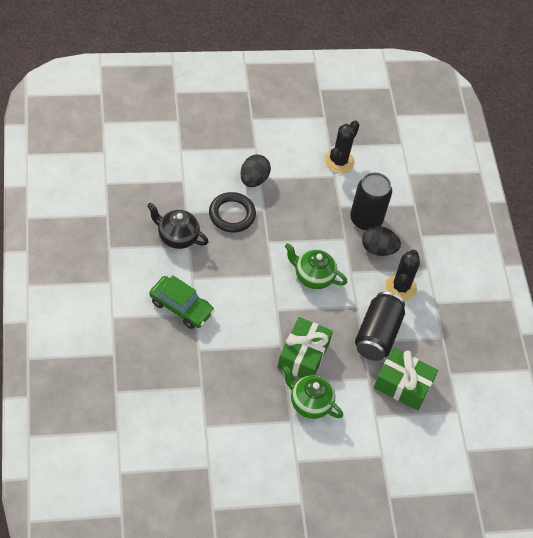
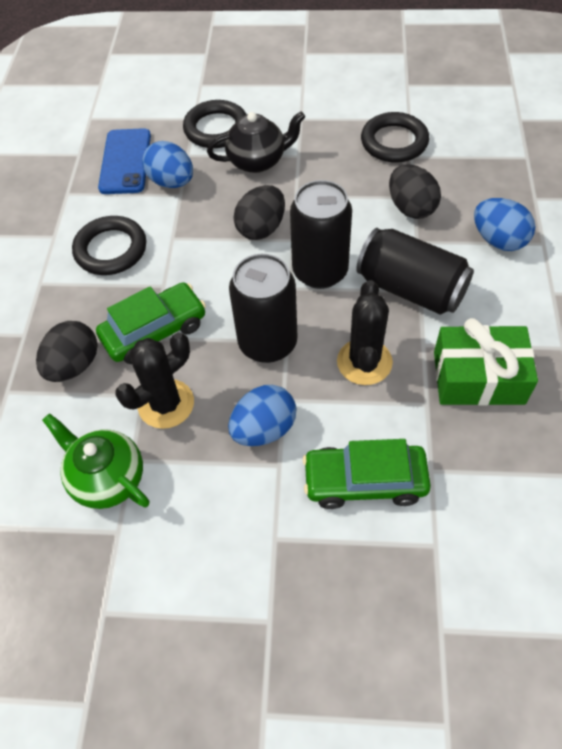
black can: [350,172,392,231] [355,292,405,361] = 2 -> [229,254,297,363] [290,180,352,289] [356,228,474,315] = 3
black egg: [240,154,271,187] [362,226,401,256] = 2 -> [36,321,98,382] [233,185,285,240] [389,164,441,219] = 3
black ring: [209,192,256,232] = 1 -> [72,216,146,275] [183,100,247,148] [361,112,429,163] = 3
blue egg: none = 0 -> [142,141,193,188] [228,385,297,446] [474,198,535,251] = 3
blue phone: none = 0 -> [98,128,151,194] = 1
green car: [149,275,214,329] = 1 -> [96,282,206,364] [303,439,431,509] = 2
green gift: [277,317,333,378] [374,348,438,410] = 2 -> [434,318,538,405] = 1
green teapot: [282,366,343,419] [285,243,347,289] = 2 -> [42,413,149,509] = 1

